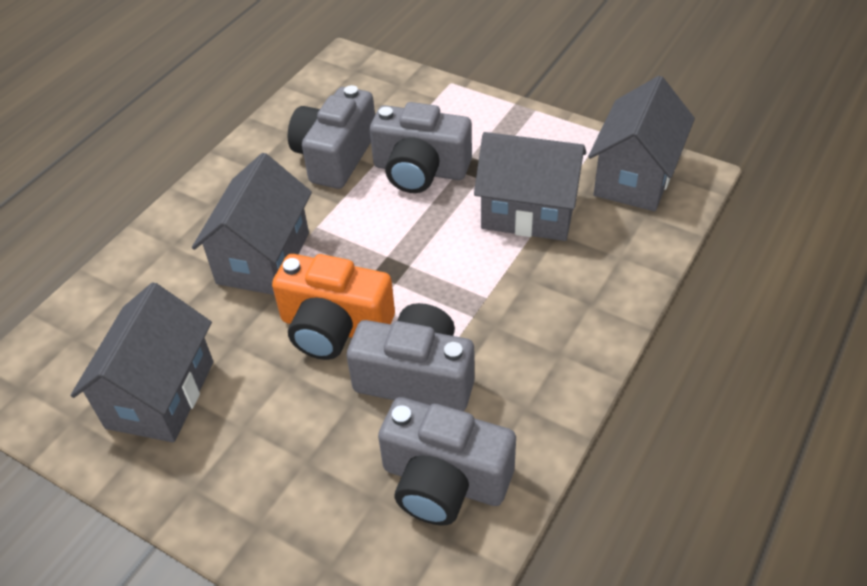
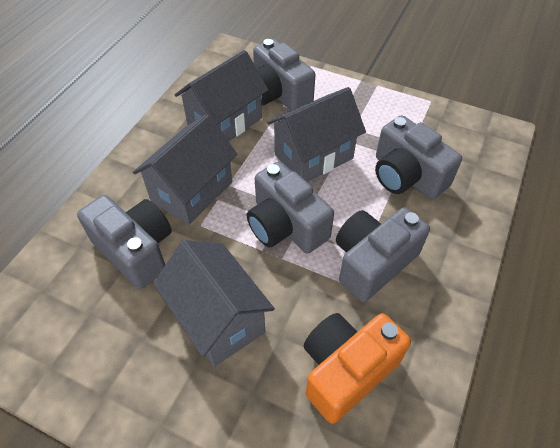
grey camera: [288,85,375,189] [347,303,475,412] [370,102,472,193] [378,397,516,525] = 4 -> [77,195,172,289] [247,161,334,253] [253,39,315,111] [336,208,430,302] [375,115,462,199] = 5

